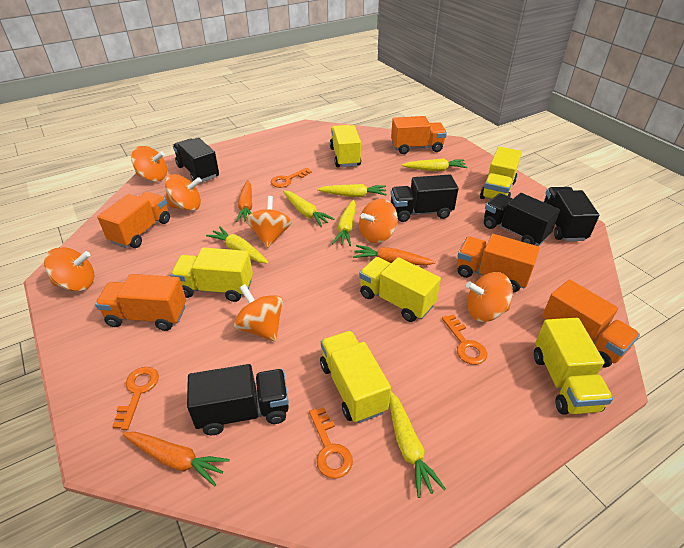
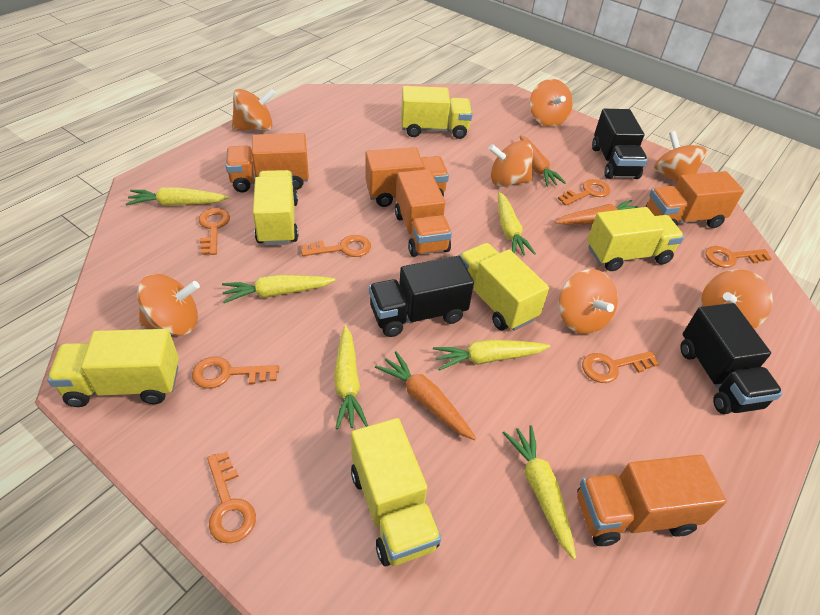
black truck: [173,137,219,182] [187,364,289,435] [391,174,458,222] [484,193,560,245] [544,187,599,241] = 5 -> [369,256,474,337] [592,109,648,179] [680,303,783,414] = 3
orange key: [112,367,159,430] [271,168,312,188] [309,407,353,479] [442,314,487,365] = 4 -> [192,357,279,389] [199,208,230,255] [207,451,256,543] [301,235,371,257] [558,179,610,206] [582,351,659,383] [705,246,772,268] = 7

